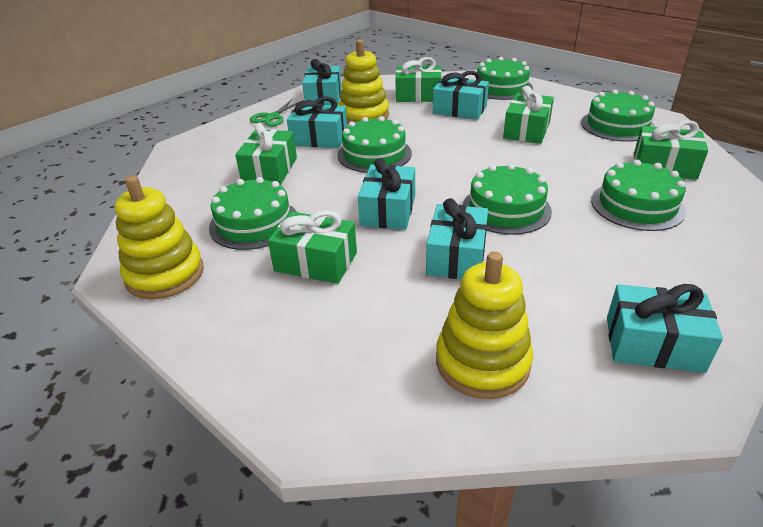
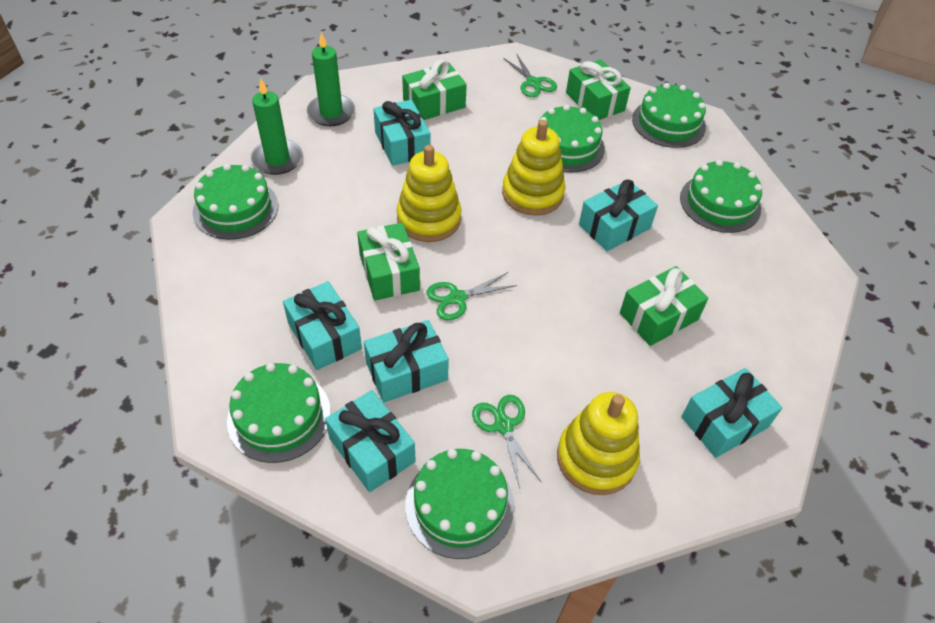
green candle: none = 0 -> [251,79,303,175] [307,32,355,126] = 2
green gift: [235,122,297,185] [268,210,357,284] [395,57,442,102] [503,86,554,144] [634,120,708,180] = 5 -> [357,223,420,300] [402,59,467,120] [566,59,631,120] [620,266,708,346] = 4
green scissors: [250,99,302,126] = 1 -> [426,272,517,320] [472,395,541,488] [503,53,557,97] = 3

